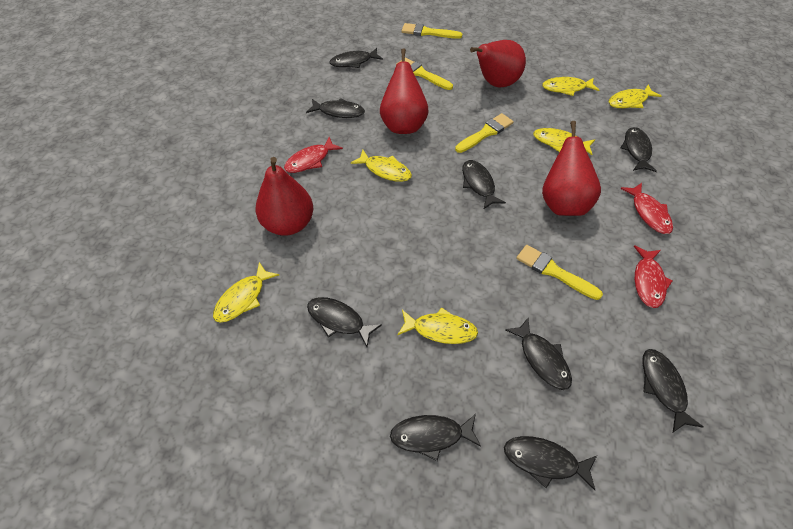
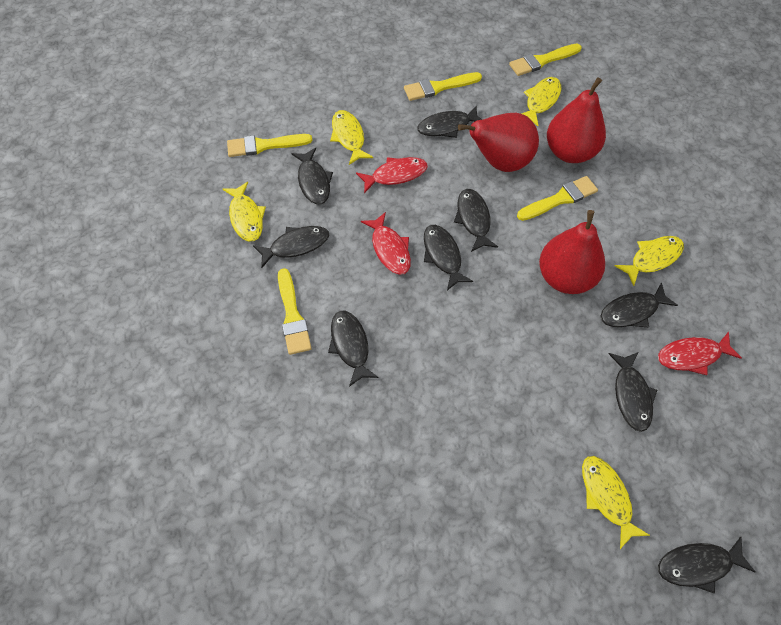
red pear: [256,157,313,236] [380,48,428,134] [470,40,526,87] [542,121,601,216] = 4 -> [458,113,539,172] [539,210,605,294] [547,77,606,163] = 3
yellow brush: [396,57,453,90] [402,23,462,39] [455,113,514,153] [516,245,603,300] = 4 -> [227,134,312,157] [278,268,311,355] [404,72,482,101] [509,44,582,76] [517,176,598,221] = 5
yellow fish: [213,262,279,323] [351,150,412,182] [397,307,478,344] [533,128,595,155] [542,77,599,96] [609,85,661,108] = 6 -> [223,182,266,242] [330,110,373,165] [521,77,561,126] [582,456,650,549] [615,236,684,286] = 5

